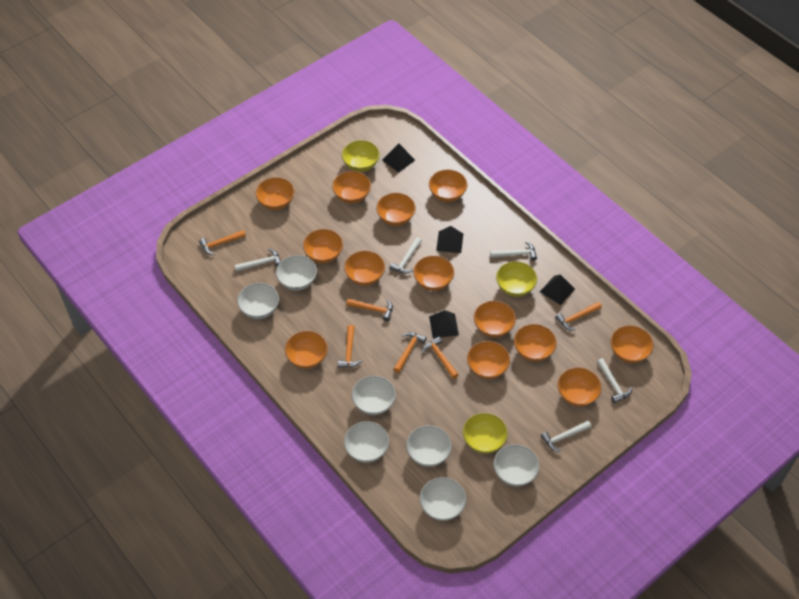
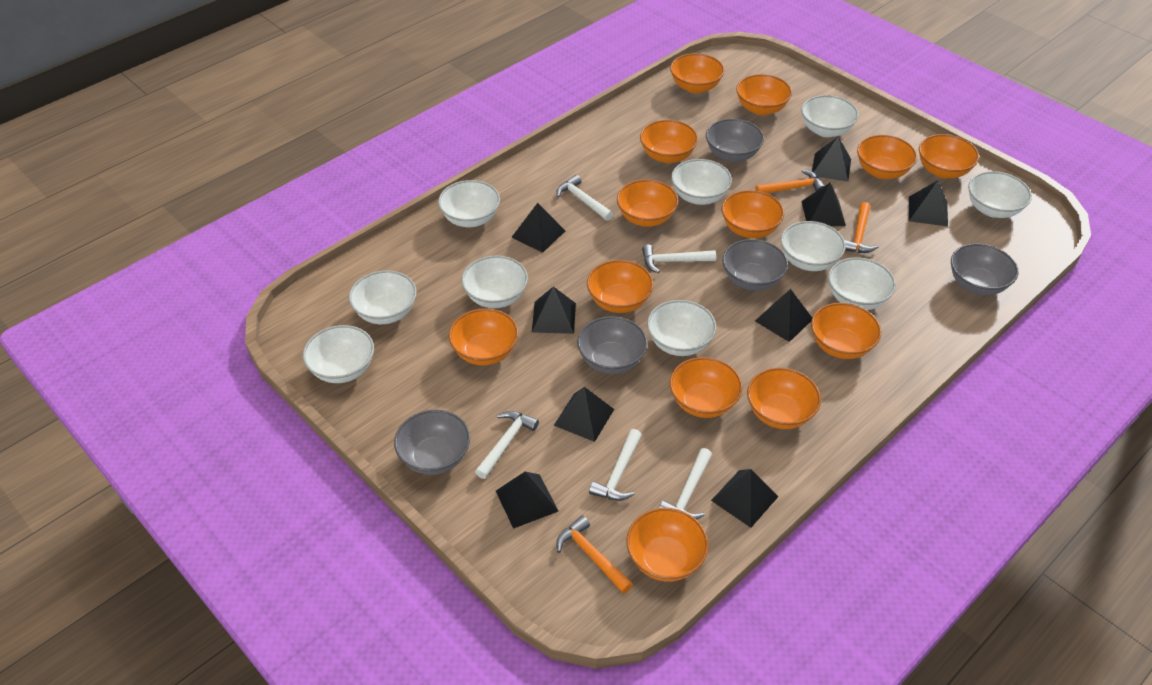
black pyramid: [383,143,415,173] [429,310,459,338] [436,226,463,253] [540,274,575,305] = 4 -> [496,472,559,529] [512,203,565,253] [532,286,576,334] [554,387,614,442] [711,469,779,528] [755,289,812,342] [801,182,846,226] [812,136,851,182] [909,180,948,226] = 9
grey bowl: none = 0 -> [394,410,470,475] [577,316,647,374] [706,119,764,162] [722,239,788,291] [951,244,1018,295] = 5
orange hammer: [199,230,246,255] [338,325,362,368] [346,299,393,321] [393,332,427,373] [422,336,459,379] [555,302,602,331] = 6 -> [556,515,633,594] [755,169,824,194] [845,202,878,253] = 3
white bowl: [237,283,279,319] [276,255,317,291] [344,421,389,463] [352,376,396,415] [406,425,452,467] [420,477,466,521] [494,444,539,487] = 7 -> [303,325,374,383] [349,271,417,324] [438,180,500,227] [462,255,528,308] [647,300,716,356] [671,159,732,205] [781,221,846,271] [801,95,859,137] [828,257,896,310] [968,171,1032,218] = 10
yellow bowl: [342,140,380,172] [463,413,508,454] [496,261,537,297] = 3 -> none = 0

